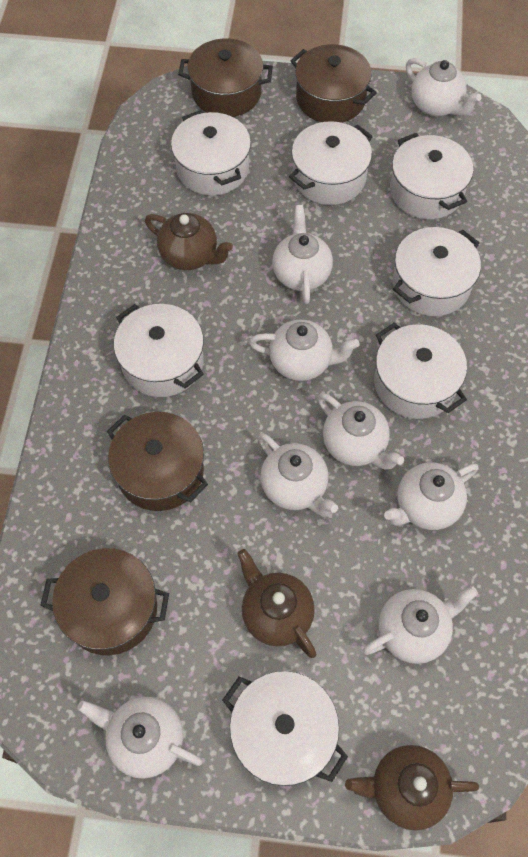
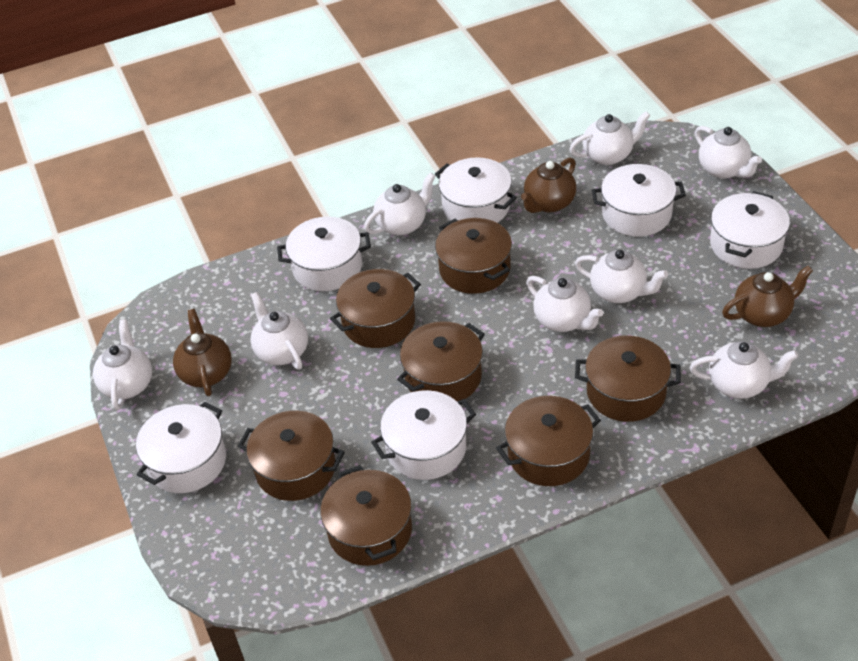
brown pot: [41,548,169,655] [107,412,208,511] [178,39,273,117] [291,44,377,123] = 4 -> [238,411,345,501] [320,465,412,566] [330,269,421,348] [397,321,485,401] [435,218,512,294] [496,396,601,486] [575,335,681,422] = 7
white pot: [114,304,204,397] [171,110,251,195] [222,671,348,786] [289,121,373,205] [374,323,467,419] [390,133,473,219] [392,227,481,316] = 7 -> [136,401,226,493] [277,217,371,291] [371,390,476,480] [435,157,517,223] [592,164,686,236] [710,191,790,269] = 6

